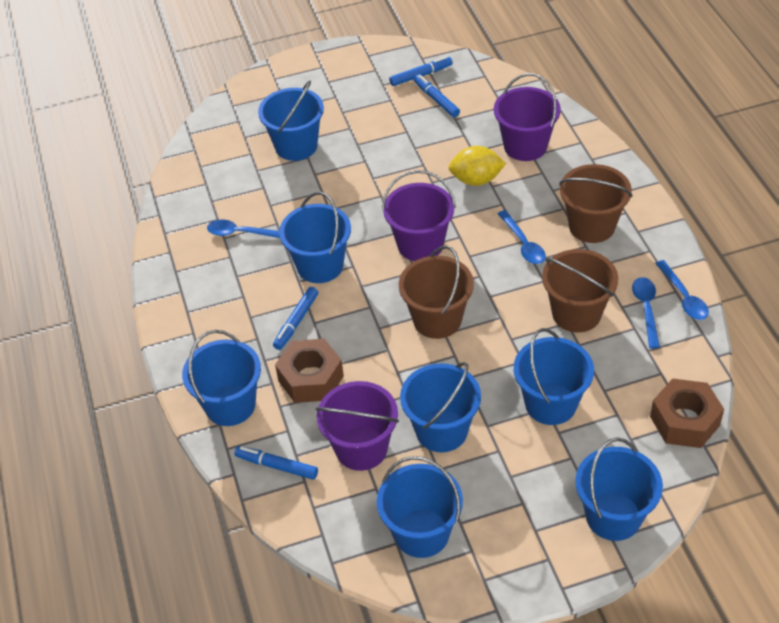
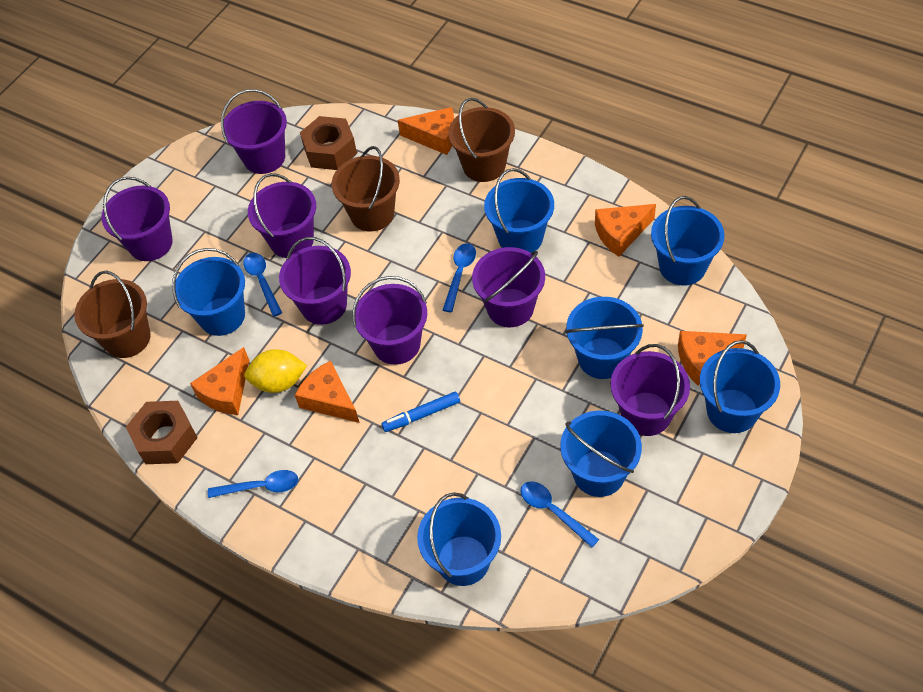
blue marker: [234,446,318,480] [273,287,318,350] [389,56,453,86] [414,75,460,117] = 4 -> [381,392,460,432] = 1
orange cheese: none = 0 -> [190,347,249,415] [295,361,360,423] [398,107,454,155] [595,204,656,257] [678,331,747,385] = 5
purple bucket: [315,381,399,471] [382,170,456,261] [494,73,561,161] = 3 -> [102,177,173,261] [221,89,287,174] [248,173,316,258] [279,237,351,325] [352,276,427,365] [472,247,545,327] [611,344,690,436] = 7

